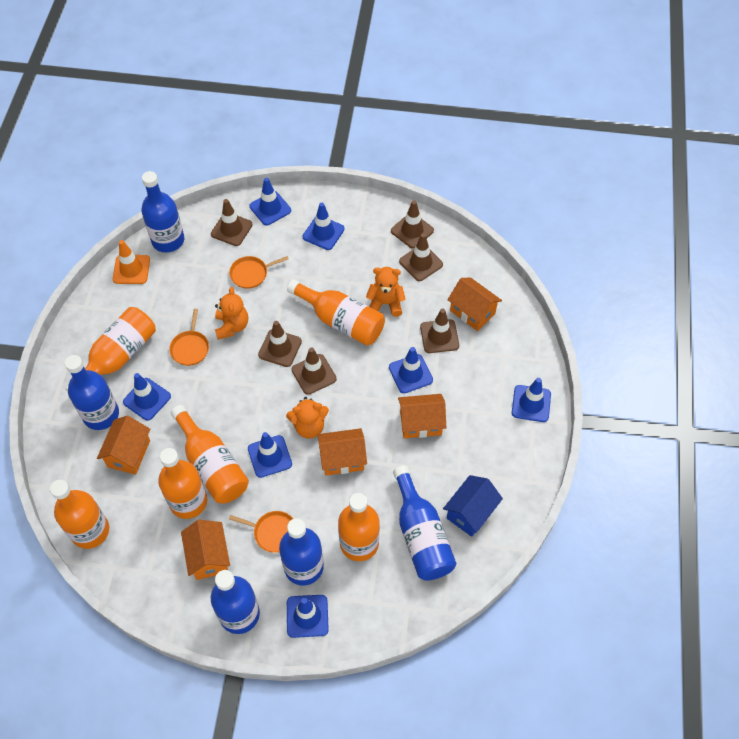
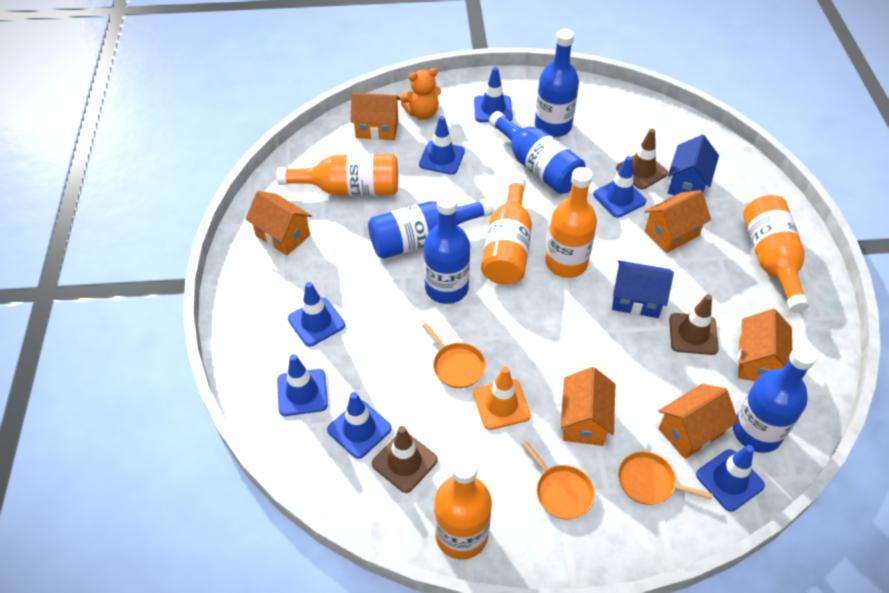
blue house: [443,475,503,537] = 1 -> [612,260,674,318] [668,135,719,195] = 2
brown traffic cone: [211,199,253,246] [258,321,302,367] [291,347,337,395] [391,200,434,249] [399,233,443,281] [420,309,459,353] = 6 -> [372,426,438,493] [616,129,668,189] [669,294,719,355] = 3
orange bottle: [50,480,109,549] [65,307,156,392] [158,448,207,519] [171,405,249,504] [287,279,385,346] [338,493,380,561] = 6 -> [277,154,398,196] [434,455,492,559] [481,176,532,285] [545,167,597,278] [743,195,809,313] = 5
orange house: [97,416,150,475] [181,520,230,580] [318,428,367,475] [398,394,446,438] [447,277,502,331] = 5 -> [245,191,312,256] [350,93,400,140] [561,367,616,446] [644,190,711,253] [658,384,738,459] [738,309,792,381] = 6
orange teddy bear: [215,287,248,340] [286,397,329,438] [366,267,406,317] = 3 -> [400,68,441,120] = 1

